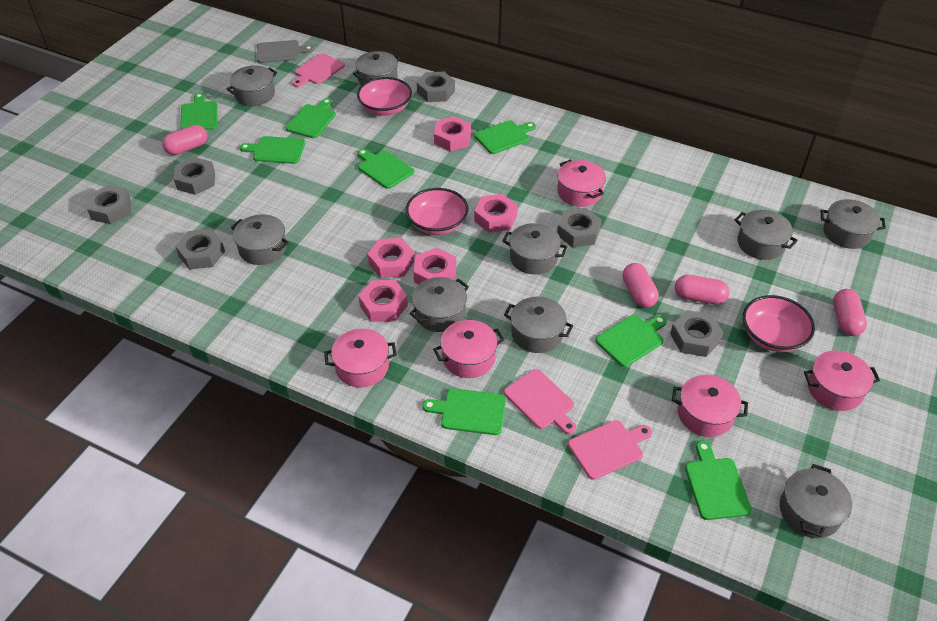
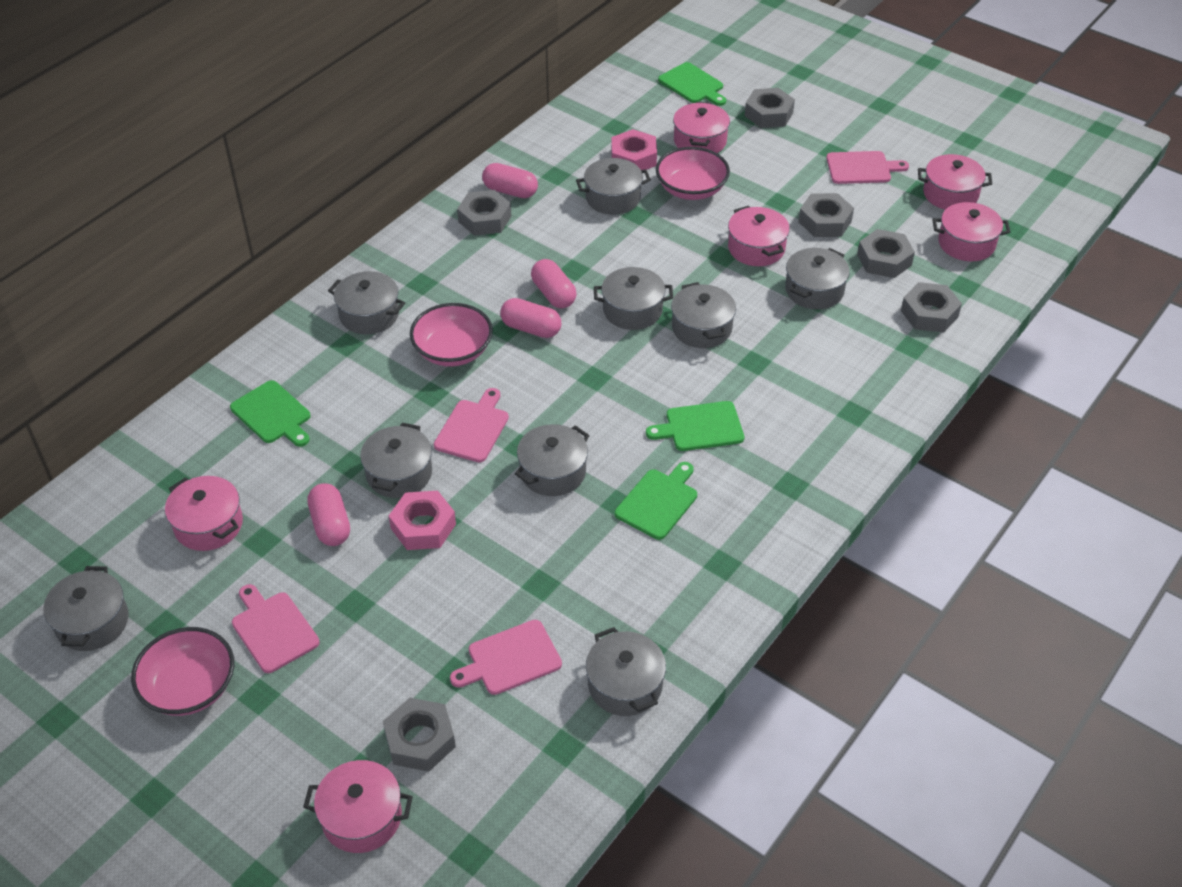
green cutting board: [180,93,217,130] [240,136,305,164] [286,98,336,138] [357,149,414,189] [422,388,506,435] [474,120,536,154] [595,315,667,367] [685,441,752,520] = 8 -> [230,380,311,447] [615,462,697,540] [646,401,744,451] [658,62,726,106] = 4
grey cutting board: [257,40,314,63] = 1 -> none = 0
pink cutting board: [292,53,345,87] [504,369,577,435] [568,420,652,480] = 3 -> [232,584,320,673] [434,388,509,463] [450,620,562,695] [826,151,909,184] = 4
pink nut: [359,280,408,322] [367,238,415,278] [413,248,456,284] [434,116,471,152] [474,194,518,233] = 5 -> [389,491,456,550] [611,129,657,170] = 2
pink pot: [324,329,397,388] [433,320,504,378] [557,159,606,207] [672,375,748,437] [804,350,880,411] = 5 -> [165,476,243,551] [303,760,413,853] [673,102,730,153] [728,206,790,266] [918,154,992,210] [932,202,1010,261] = 6

